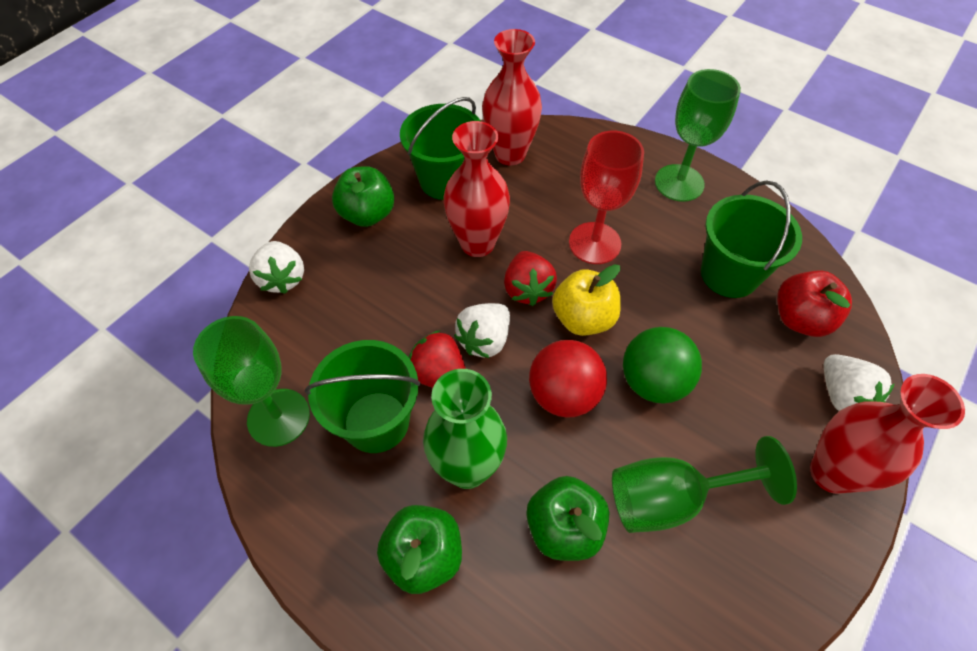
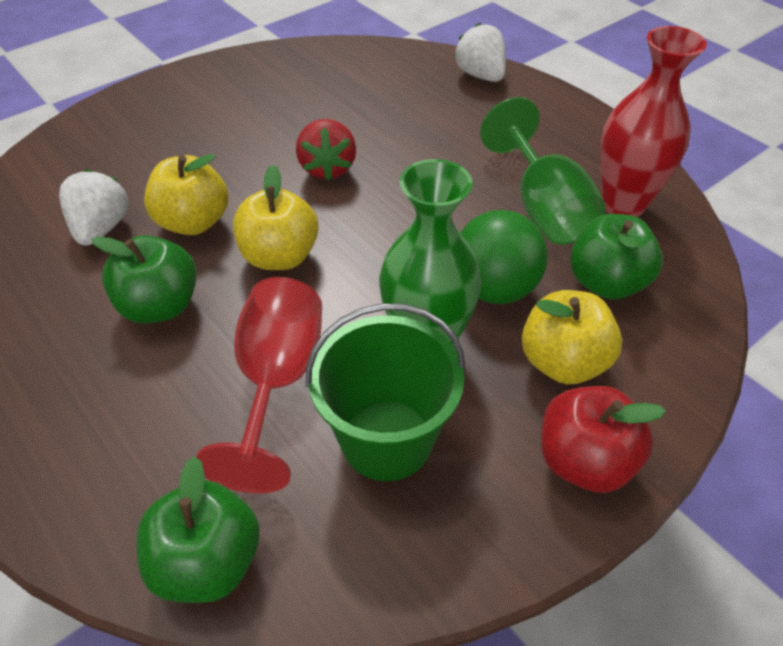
green bucket: [305,340,421,453] [400,97,481,200] [701,180,802,298] = 3 -> [306,303,466,481] = 1
green goblet: [193,316,310,447] [612,436,797,533] [655,69,741,202] = 3 -> [480,97,605,245] = 1
red ball: [529,340,607,418] = 1 -> none = 0
red strawberry: [409,330,466,388] [504,251,557,306] = 2 -> [296,119,356,181] = 1
red vase: [443,121,510,257] [482,29,542,165] [810,374,965,494] = 3 -> [600,26,707,217] = 1
white strawberry: [249,241,304,294] [454,303,510,358] [824,354,895,411] = 3 -> [59,169,129,246] [455,23,506,82] = 2
yellow apple: [552,264,621,336] = 1 -> [144,154,228,235] [233,164,319,270] [522,290,622,384] = 3

